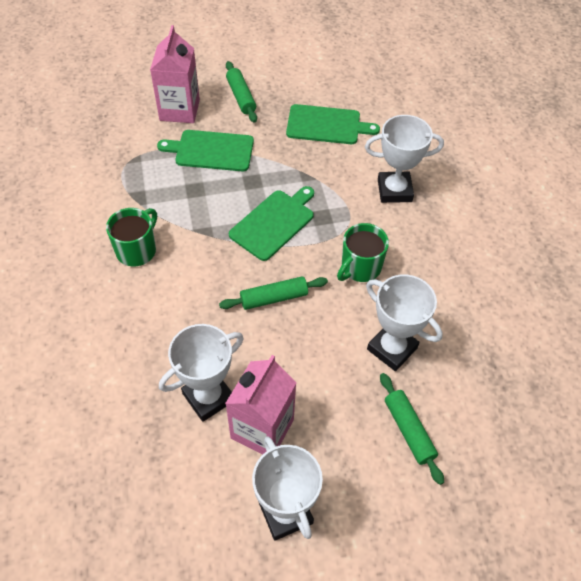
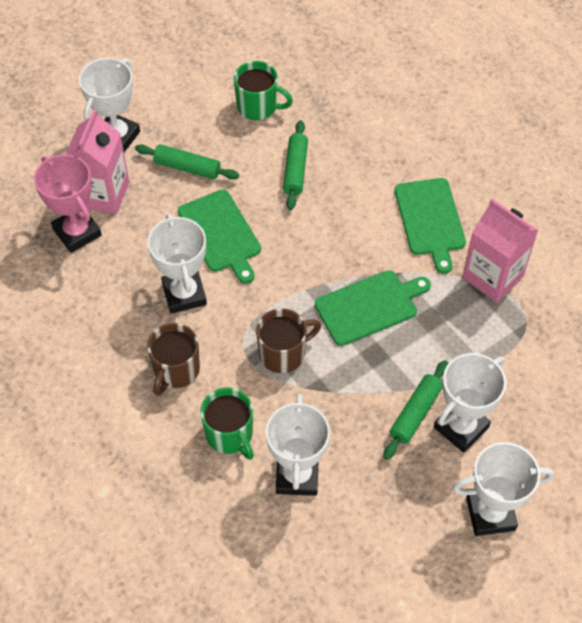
brown mug: none = 0 -> [147,323,200,396] [256,309,321,373] = 2
pink trophy: none = 0 -> [34,154,102,253] = 1
white trophy: [159,324,244,422] [252,436,323,541] [365,115,444,203] [366,274,443,371] = 4 -> [79,58,140,152] [147,213,207,313] [266,394,330,496] [434,353,506,453] [452,442,554,536] = 5

